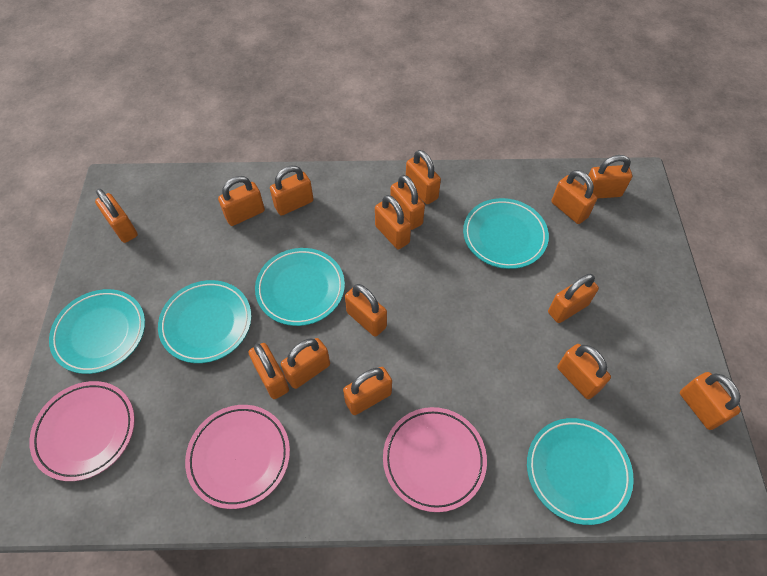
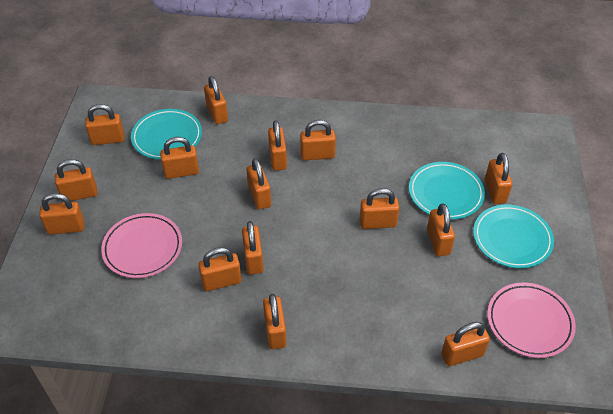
pink plate: [29,381,135,481] [185,405,290,509] [383,407,487,512] = 3 -> [101,213,182,278] [487,283,576,358] = 2
turquoise plate: [49,289,145,374] [158,280,251,363] [255,248,345,326] [463,198,549,269] [527,418,634,525] = 5 -> [131,109,202,160] [409,162,485,220] [473,205,554,268] = 3

